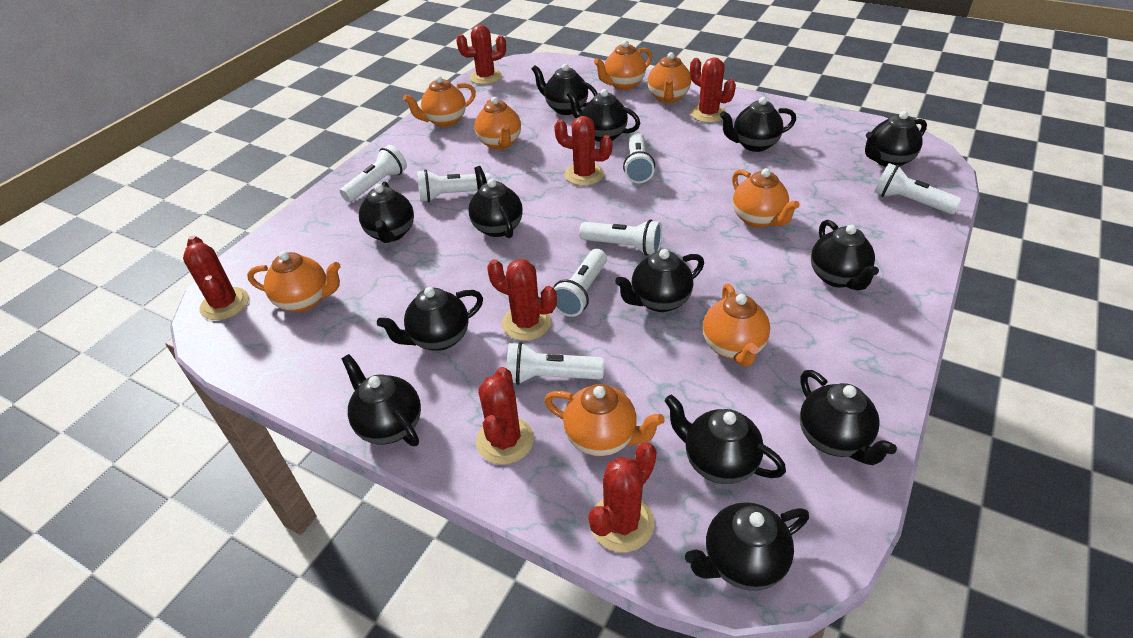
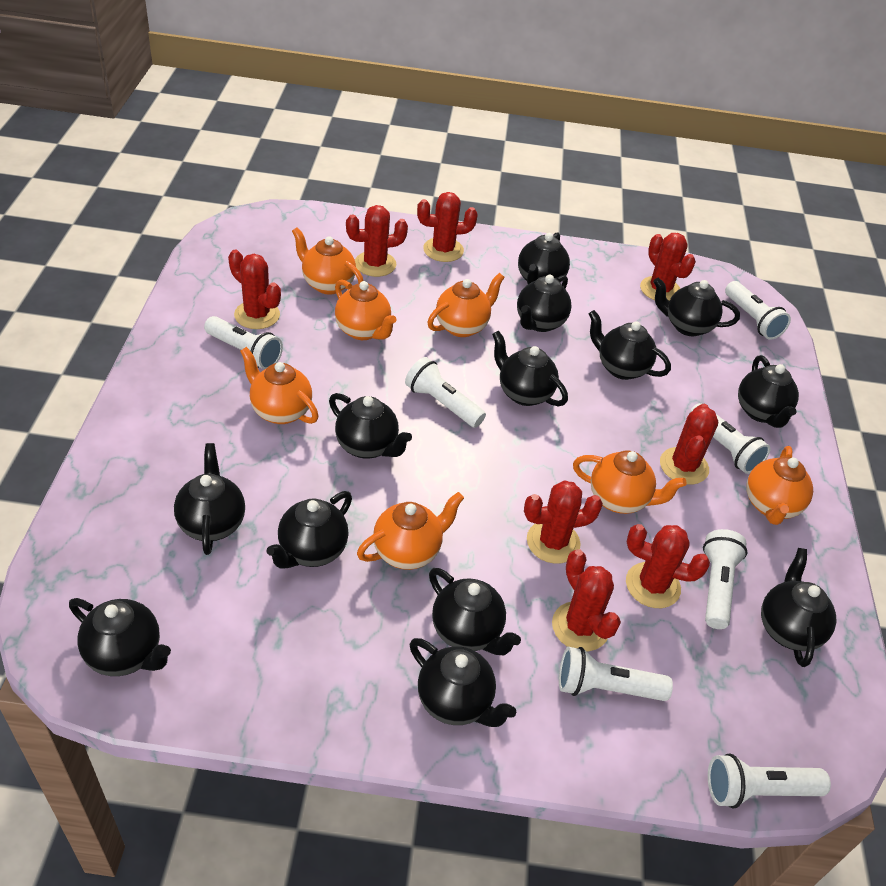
orange teapot: [247,251,341,312] [403,76,476,127] [475,97,521,150] [544,384,665,456] [594,40,652,90] [648,52,691,103] [703,283,770,367] [732,168,800,228] = 8 -> [240,347,319,424] [292,227,363,294] [335,279,396,340] [357,492,464,570] [427,273,505,337] [573,450,687,514] [746,446,813,525] = 7
red cactus: [183,236,249,320] [456,25,506,85] [476,367,534,465] [487,259,557,341] [554,116,613,186] [588,442,657,552] [690,57,736,123] = 7 -> [228,250,281,329] [346,205,408,277] [417,192,478,262] [524,480,603,564] [552,549,621,651] [626,524,710,608] [640,233,696,301] [660,404,718,485] = 8

